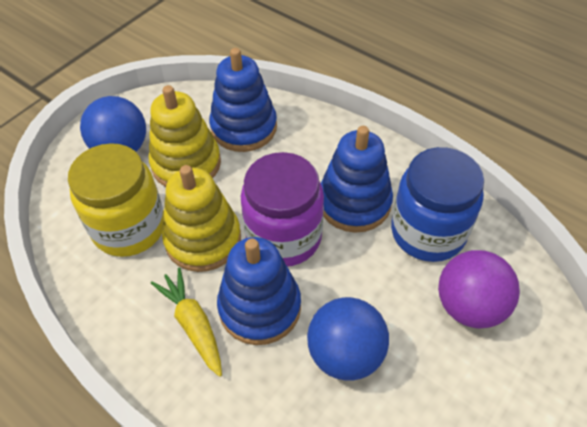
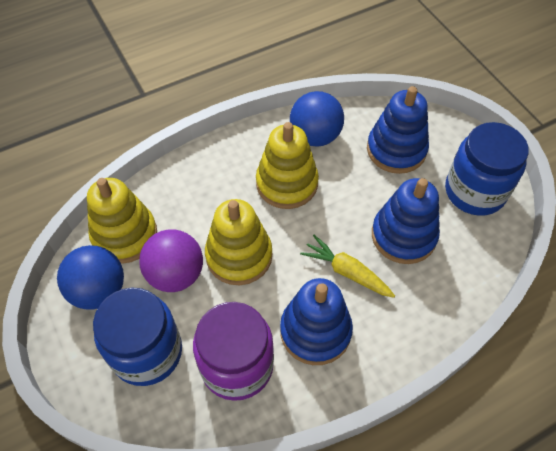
blue jar: [391,147,484,262] = 1 -> [93,288,182,386] [445,122,529,216] = 2
yellow jar: [68,143,164,257] = 1 -> none = 0
yellow stacking toy: [149,85,221,187] [162,165,241,272] = 2 -> [87,178,157,264] [205,199,272,285] [256,122,319,209] = 3

